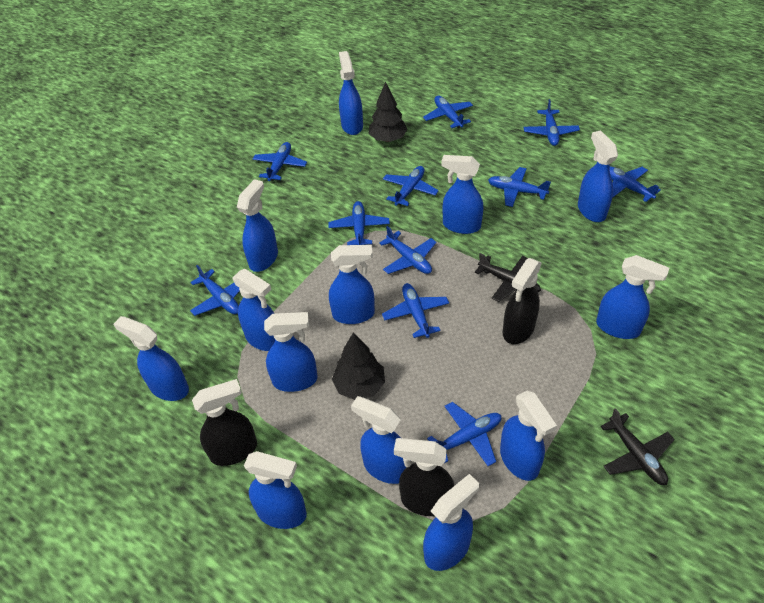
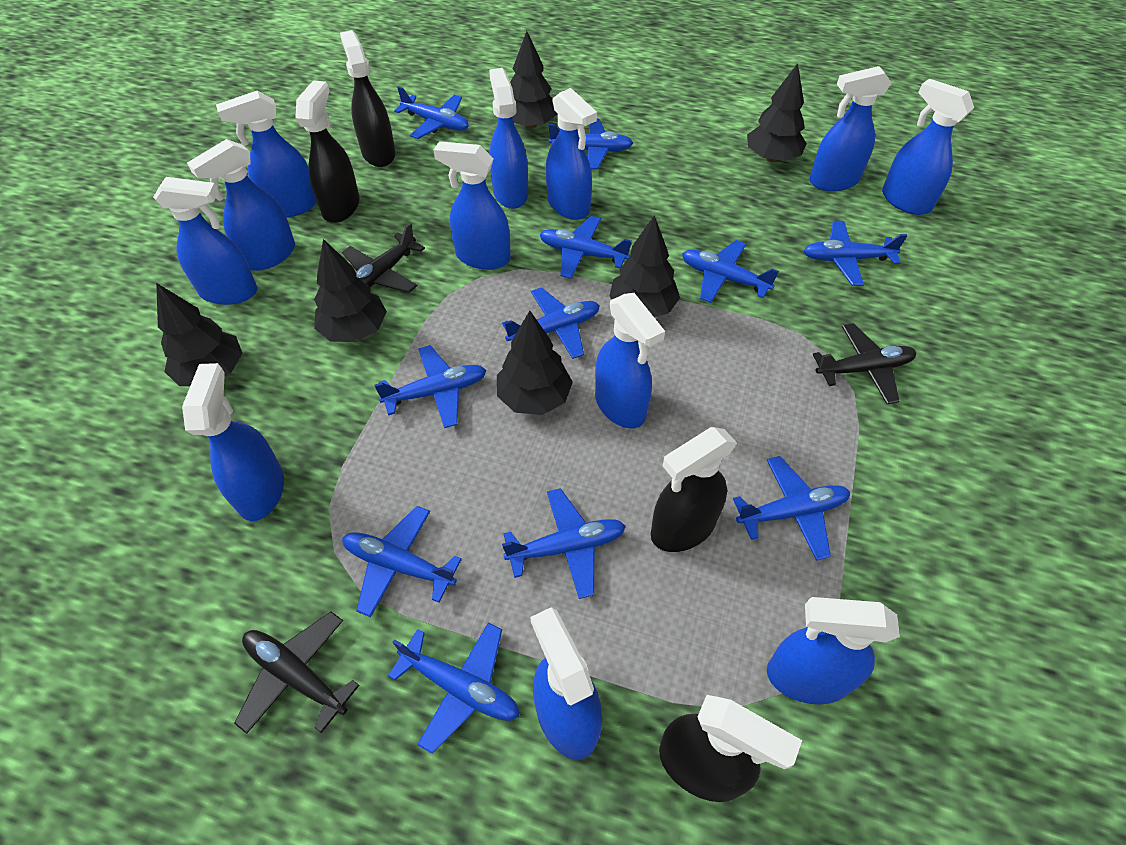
black plane: [475,253,541,302] [600,408,675,485] = 2 -> [234,612,360,734] [342,223,425,293] [812,323,916,404] = 3
black spray bottle: [192,379,257,466] [394,438,454,516] [503,258,542,344] = 3 -> [295,80,360,223] [340,30,396,167] [651,427,737,552] [659,695,802,802] = 4
black tree: [332,333,385,400] [369,82,408,142] = 2 -> [156,283,243,386] [314,239,387,342] [497,311,573,415] [510,31,557,129] [609,215,680,317] [747,63,807,162] = 6
blue spray bottle: [113,316,189,401] [232,268,275,351] [237,179,278,272] [244,451,307,529] [264,312,318,392] [329,245,375,324] [339,51,363,135] [351,396,407,484] [423,474,479,571] [441,155,483,234] [500,391,557,481] [578,130,618,222] [596,255,669,339] = 13 -> [153,177,257,305] [182,363,284,521] [187,139,295,271] [216,91,317,218] [433,141,511,270] [489,68,528,209] [530,607,602,760] [546,88,597,220] [595,293,665,429] [767,597,900,704] [809,66,892,191] [882,79,974,215] = 12

